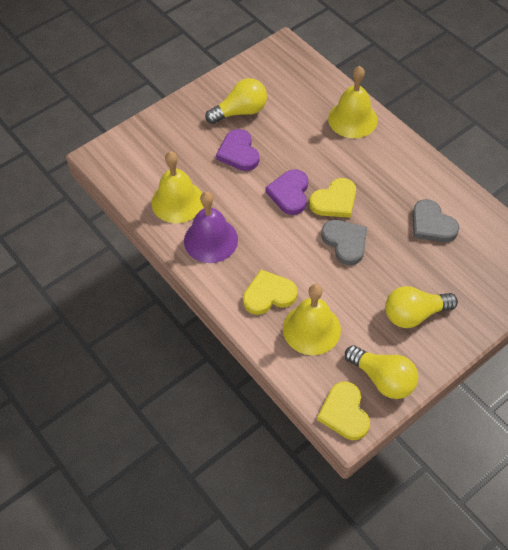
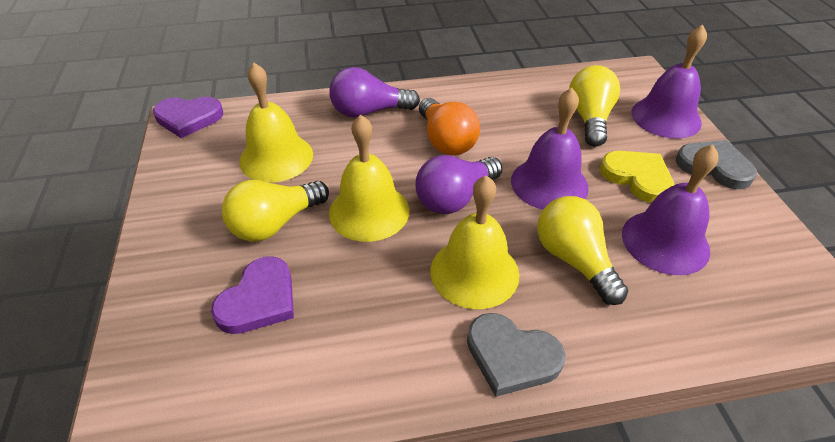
orange light bulb: none = 0 -> [419,98,480,156] = 1
purple bell: [184,192,238,263] = 1 -> [511,88,589,210] [622,145,719,275] [631,25,707,139] = 3
purple light bulb: none = 0 -> [329,67,420,118] [415,155,503,214] = 2
yellow heart: [243,270,298,315] [309,178,356,218] [317,381,370,440] = 3 -> [600,151,674,203] = 1

